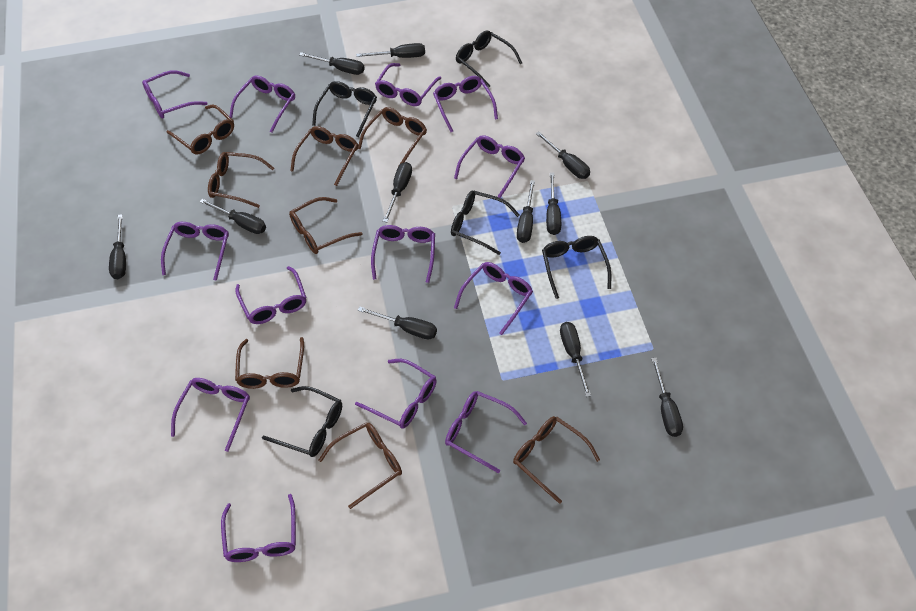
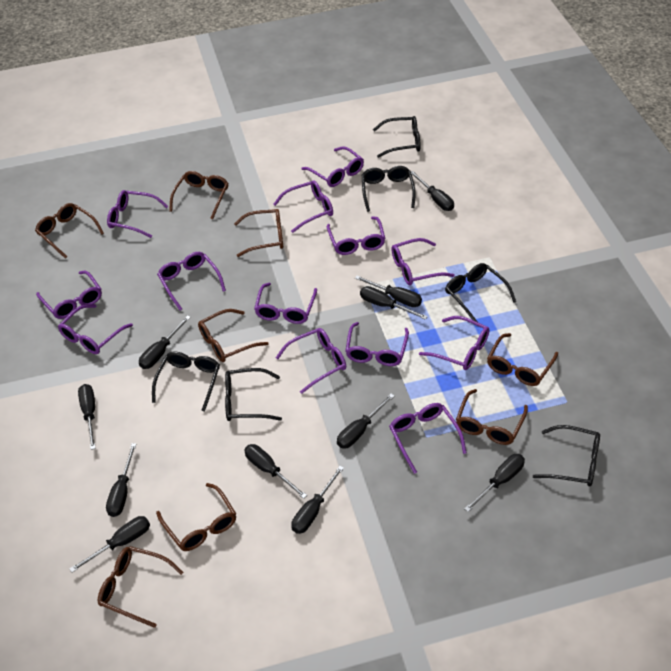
black glasses: [262,386,342,457] [312,81,377,137] [451,191,520,255] [456,31,522,88] [542,236,611,299] = 5 -> [152,351,220,412] [225,368,282,421] [362,166,416,212] [373,116,421,158] [445,263,516,322] [533,425,600,486] = 6

